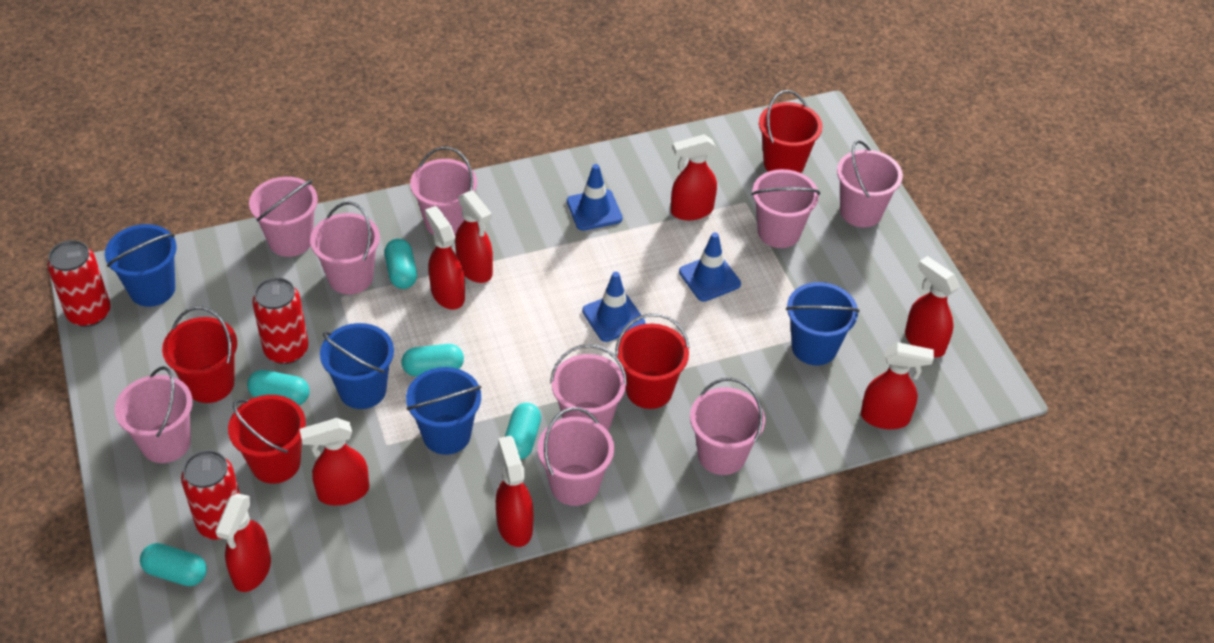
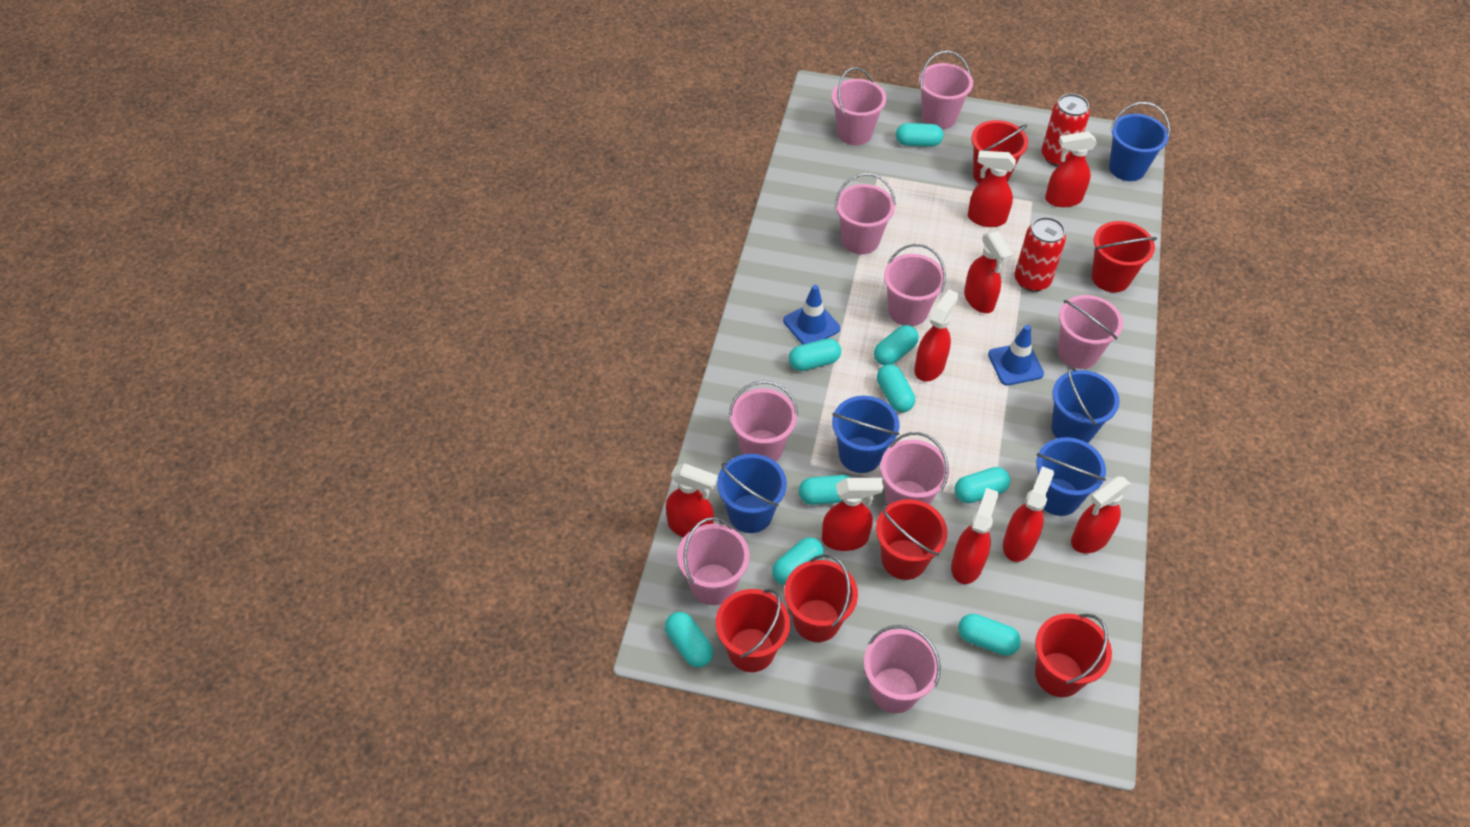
blue bucket: [105,224,177,307] [320,323,394,409] [406,367,482,455] [786,282,860,365] = 4 -> [717,454,787,533] [832,396,899,473] [1036,437,1106,516] [1052,366,1119,443] [1109,102,1170,181] = 5
blue traffic cone: [567,164,622,231] [582,272,645,342] [679,232,741,302] = 3 -> [783,285,840,345] [988,325,1044,386] = 2
red bucket: [162,306,237,403] [228,395,306,484] [615,313,689,409] [759,90,823,173] = 4 -> [716,589,790,672] [784,554,858,642] [876,499,947,580] [971,120,1028,184] [1035,614,1112,697] [1092,221,1157,293] = 6
red can: [47,240,111,327] [181,450,240,540] [252,277,309,364] = 3 -> [1015,217,1066,292] [1041,94,1090,167] = 2
red spray bottle: [215,493,271,592] [299,418,369,505] [425,206,465,310] [455,190,493,283] [496,436,533,547] [671,134,717,220] [861,342,934,429] [905,256,959,357] = 8 -> [666,463,718,537] [822,478,883,551] [914,289,959,382] [951,488,999,584] [964,231,1013,313] [968,151,1016,227] [1003,466,1054,562] [1045,131,1097,207] [1071,476,1132,553] = 9
turquoise capsule: [140,543,207,586] [247,370,310,405] [385,239,417,289] [401,344,464,376] [505,403,541,460] = 5 -> [665,612,714,668] [772,537,824,585] [789,338,841,371] [799,475,851,505] [874,325,919,365] [877,364,915,412] [896,123,943,147] [955,467,1010,503] [958,614,1021,656] = 9

